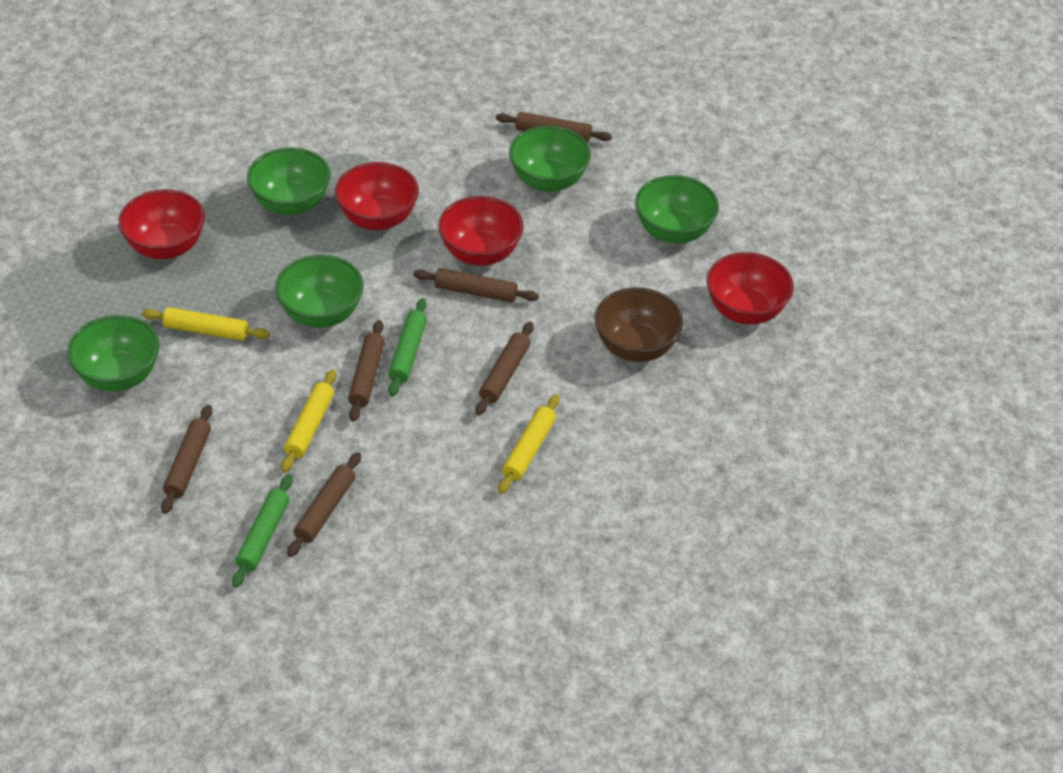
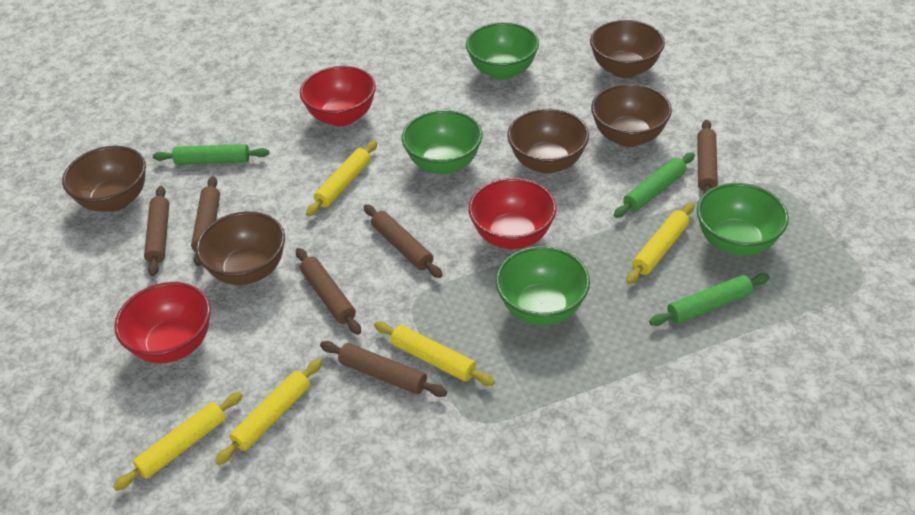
brown bowl: [595,287,684,362] = 1 -> [62,146,146,212] [196,211,285,285] [507,108,589,174] [590,20,665,78] [591,84,672,147] = 5
green bowl: [67,315,160,391] [247,148,331,215] [275,255,364,328] [509,126,591,192] [635,175,719,244] = 5 -> [402,110,482,174] [466,22,539,80] [496,246,590,325] [697,183,789,256] = 4
green rolling pin: [232,474,292,588] [388,298,427,396] = 2 -> [153,144,269,165] [614,152,695,218] [649,273,770,326] = 3
red bowl: [118,189,205,259] [335,162,419,230] [438,196,524,266] [706,252,794,325] = 4 -> [114,282,211,363] [300,66,376,126] [469,178,556,249] = 3
yellow rolling pin: [142,307,270,341] [281,370,336,472] [498,394,560,494] = 3 -> [113,392,243,491] [215,359,322,465] [306,141,377,216] [374,321,495,386] [626,202,694,284] = 5

